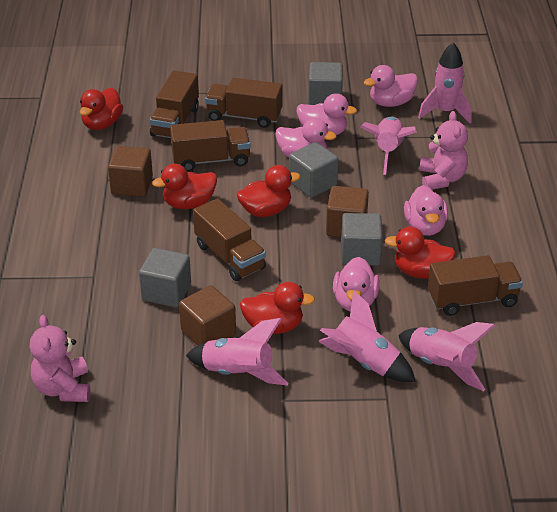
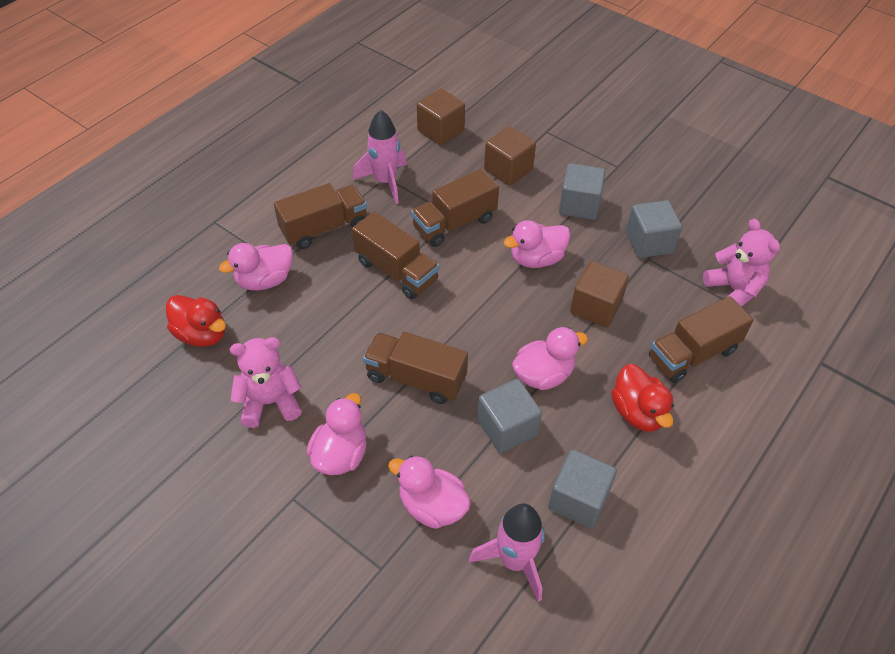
pink rocket: [186,318,288,385] [318,291,416,382] [361,117,417,175] [398,322,496,391] [418,42,472,123] = 5 -> [353,110,407,204] [469,504,545,602] = 2
red duck: [79,88,123,130] [152,164,217,209] [237,165,301,217] [240,282,315,334] [385,226,456,279] = 5 -> [166,295,226,347] [611,364,674,432] = 2

